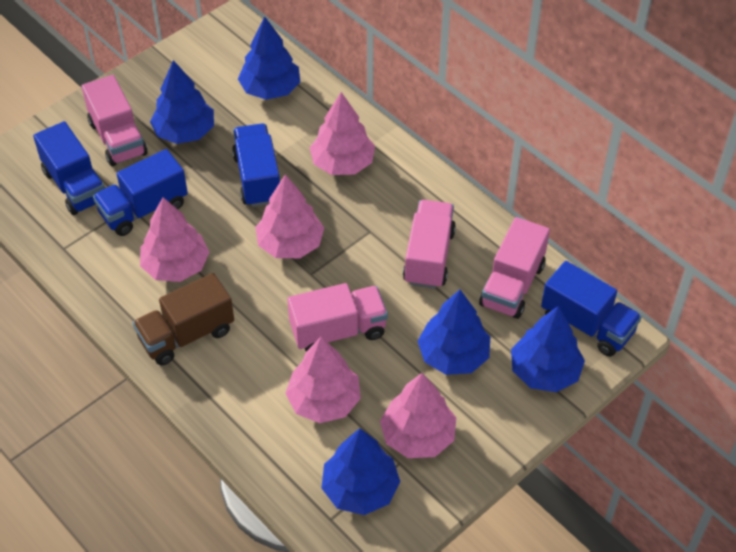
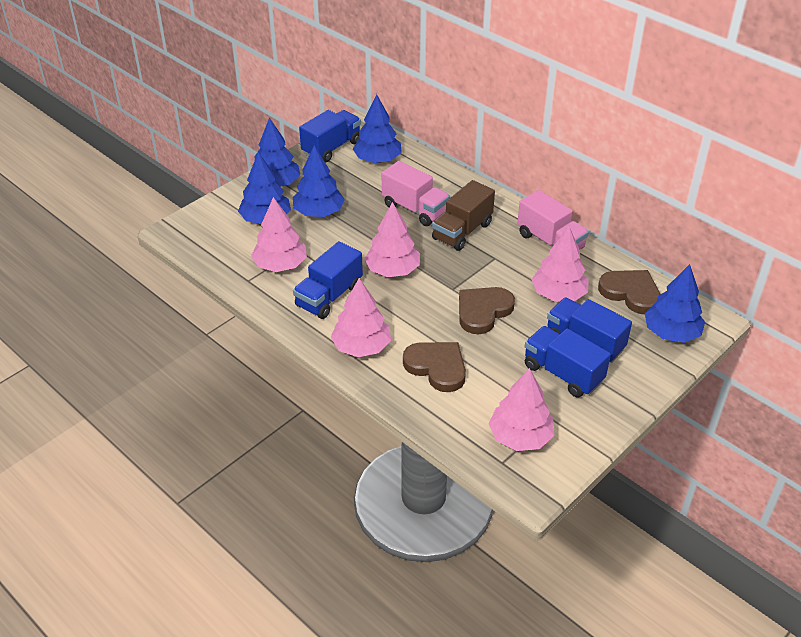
brown heart: none = 0 -> [403,342,466,392] [459,287,515,334] [598,270,660,314] = 3
pink truck: [82,75,148,166] [287,283,388,351] [403,200,456,289] [479,217,550,319] = 4 -> [382,161,450,226] [517,190,589,250] = 2

